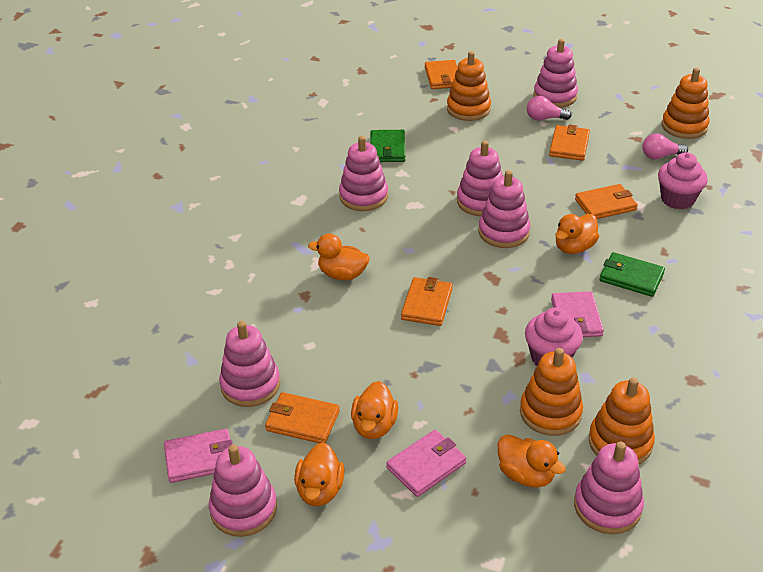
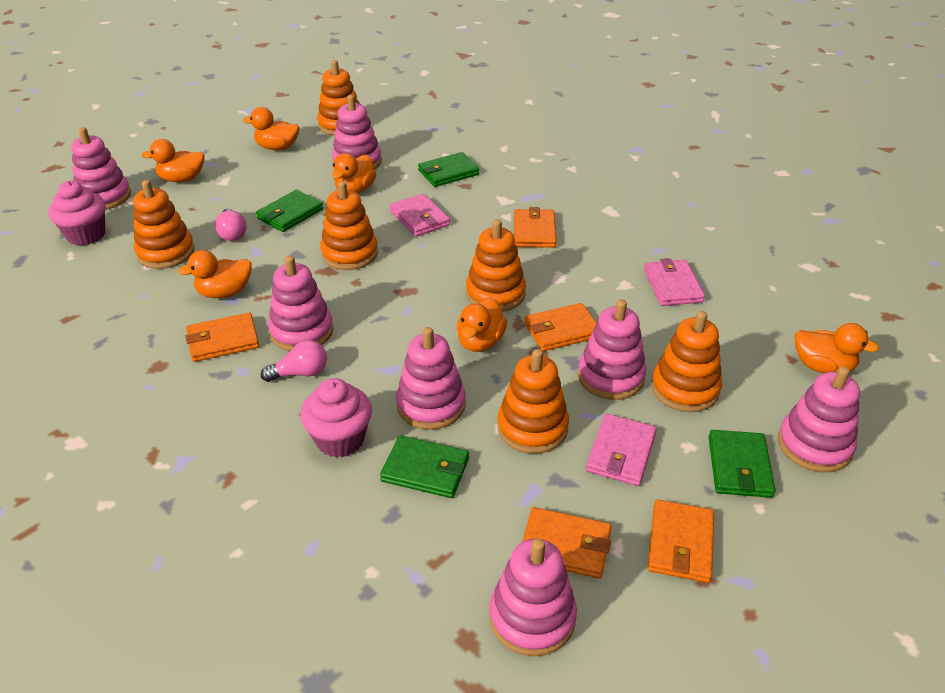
green wallet: [370,130,405,162] [600,252,665,297] = 2 -> [256,190,323,232] [380,435,469,498] [418,152,479,187] [708,430,776,498] = 4
orange duck: [294,443,344,506] [308,234,369,280] [351,381,398,439] [498,434,566,487] [555,214,599,254] = 5 -> [141,139,205,182] [178,250,252,298] [243,107,300,150] [332,153,376,193] [457,297,507,352] [795,323,879,373] = 6
orange stacking toy: [447,51,491,121] [520,348,583,436] [589,377,655,465] [662,68,710,139] = 4 -> [133,180,195,269] [317,60,360,136] [320,181,378,270] [466,219,526,312] [498,349,569,454] [652,311,722,412] = 6

